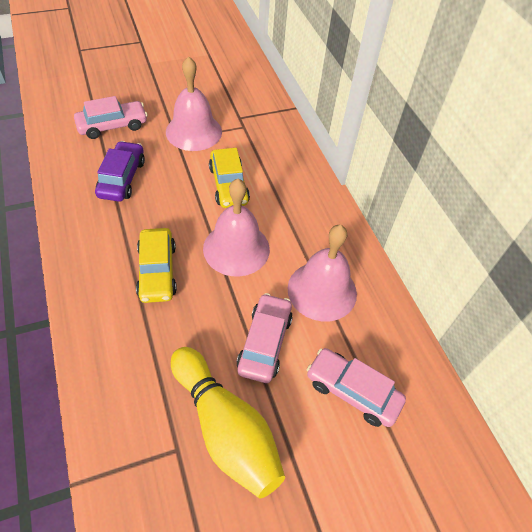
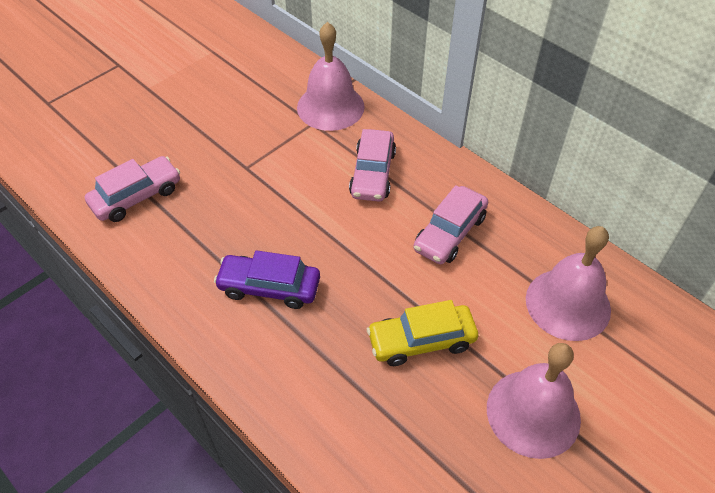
yellow bowling pin: [171,347,285,499] = 1 -> none = 0
yellow car: [136,228,177,303] [209,148,250,208] = 2 -> [367,300,478,366] = 1

